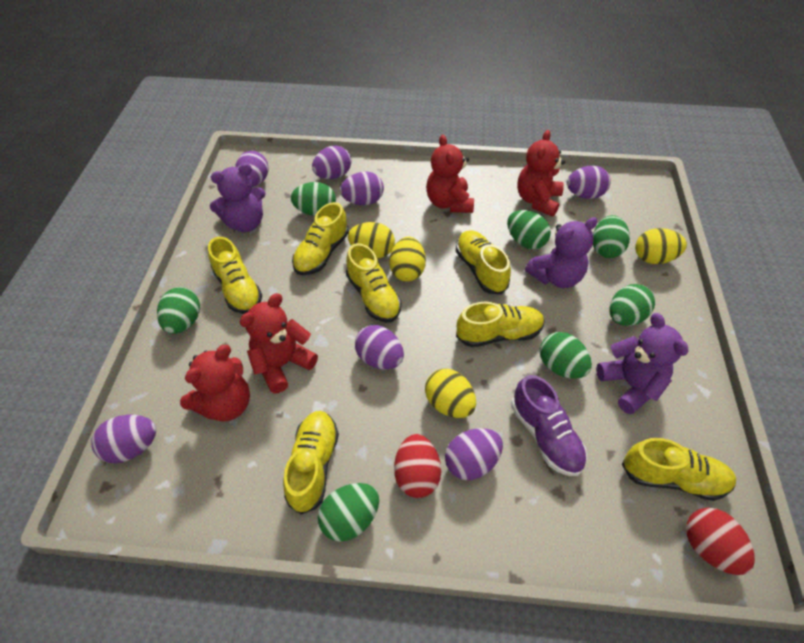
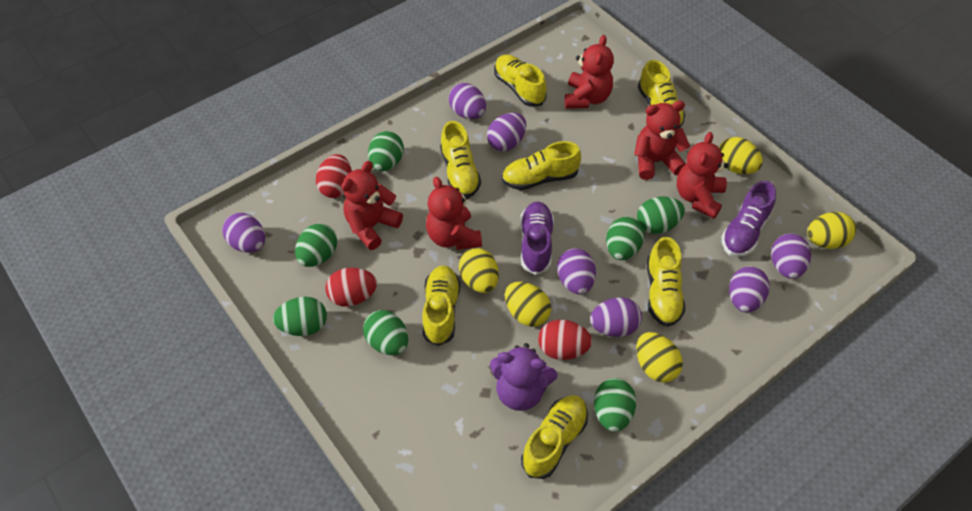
purple shoe: [512,375,587,476] = 1 -> [520,201,554,275] [722,181,776,257] = 2
purple teddy bear: [210,163,266,232] [525,217,598,288] [596,313,688,414] = 3 -> [490,343,557,411] = 1
red egg: [394,434,441,498] [686,508,755,575] = 2 -> [316,154,352,198] [325,268,377,307] [538,320,592,360] = 3
red teddy bear: [180,345,250,422] [240,293,318,393] [426,135,474,213] [517,130,565,217] = 4 -> [342,161,403,250] [426,177,482,250] [565,35,614,109] [634,101,690,180] [676,132,728,219] = 5
yellow egg: [348,222,395,258] [389,237,426,282] [425,368,476,418] [635,228,687,264] = 4 -> [459,248,499,293] [505,282,551,327] [636,332,683,383] [719,137,763,174] [807,212,856,249] = 5

